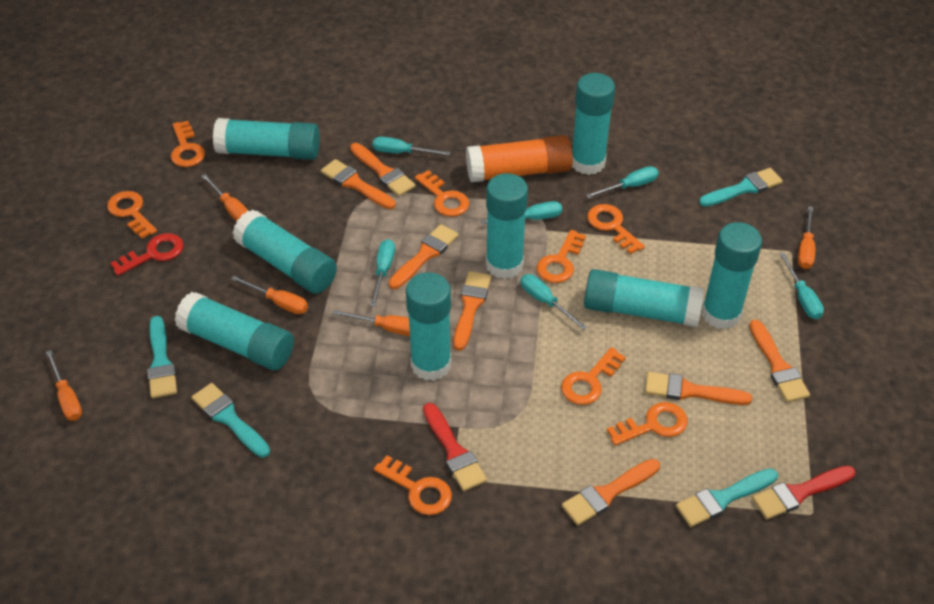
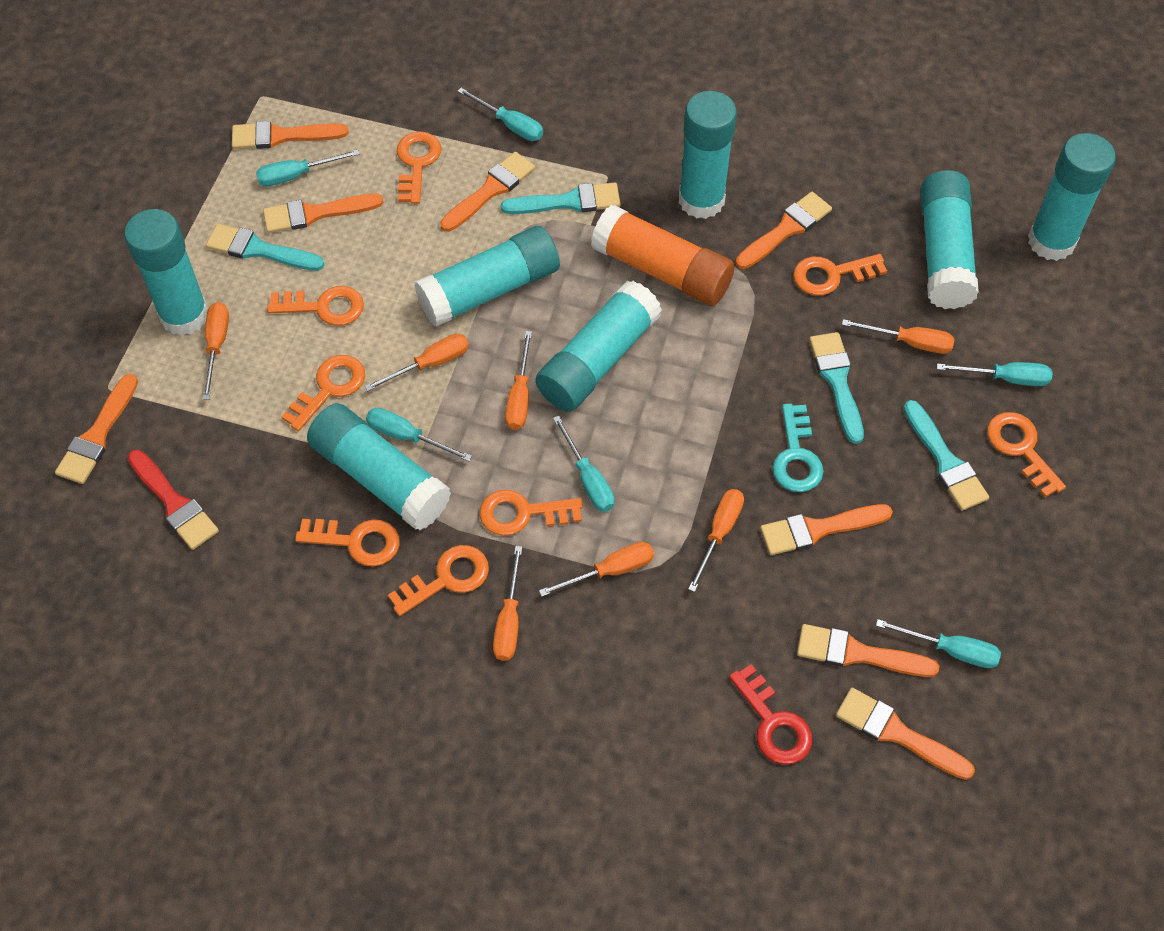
orange brush: [321,159,396,209] [350,143,416,196] [389,224,458,289] [453,271,491,351] [562,459,660,525] [645,372,752,405] [749,320,810,402] = 7 -> [55,374,138,484] [232,121,349,149] [263,194,384,233] [440,152,535,232] [736,192,832,269] [760,504,893,555] [797,624,939,677] [836,688,975,780] = 8
orange screwdriver: [46,350,82,421] [202,174,248,222] [231,276,308,314] [332,310,410,336] [798,206,815,269] = 5 -> [203,302,229,400] [365,334,469,391] [493,546,522,661] [505,331,532,430] [539,542,654,597] [688,489,744,592] [842,319,954,354] = 7
red brush: [423,403,487,491] [752,466,855,519] = 2 -> [127,450,219,550] = 1
turquoise glue stick: [175,292,294,371] [213,118,320,160] [233,210,337,294] [406,273,451,381] [486,173,528,279] [572,73,615,175] [584,269,704,327] [702,222,762,329] = 8 -> [124,209,208,336] [307,403,451,531] [414,226,560,327] [535,281,662,412] [679,91,737,219] [920,170,979,309] [1028,133,1116,261] = 7
turquoise key: none = 0 -> [772,404,824,492] = 1

